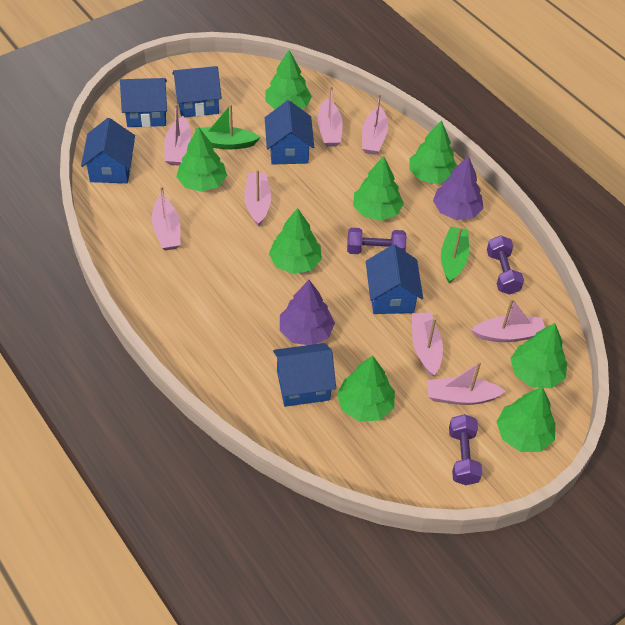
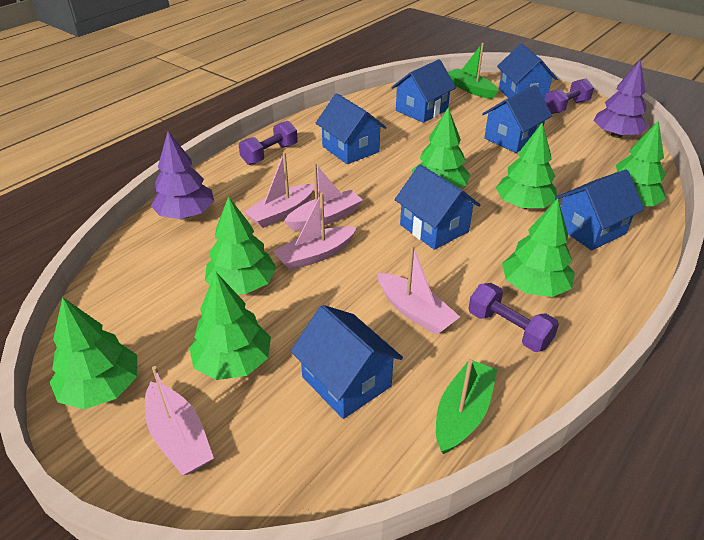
blue house: [81,118,135,183] [120,78,167,127] [172,66,222,117] [265,100,314,164] [273,343,336,407] [366,244,423,314] = 6 -> [291,305,403,419] [316,93,386,164] [391,59,456,123] [395,164,480,250] [482,85,552,153] [497,44,557,101] [555,169,644,250] = 7
green tree: [177,127,227,192] [265,50,312,109] [269,208,322,274] [337,355,395,422] [353,156,404,221] [410,120,457,184] [497,387,555,452] [510,323,567,388] = 8 -> [50,297,137,409] [189,272,271,380] [205,196,277,294] [412,107,471,188] [496,122,557,209] [502,199,575,297] [613,120,666,206] = 7
pink boat: [152,186,180,250] [164,104,191,166] [244,170,271,227] [317,86,343,147] [362,94,388,155] [412,312,443,376] [427,362,506,405] [471,298,545,342] = 8 -> [145,366,214,476] [244,152,315,228] [273,192,357,270] [284,163,363,231] [377,245,460,335] = 5

